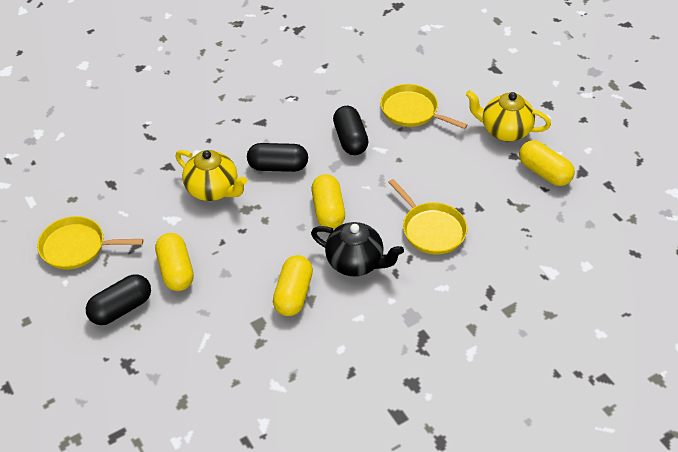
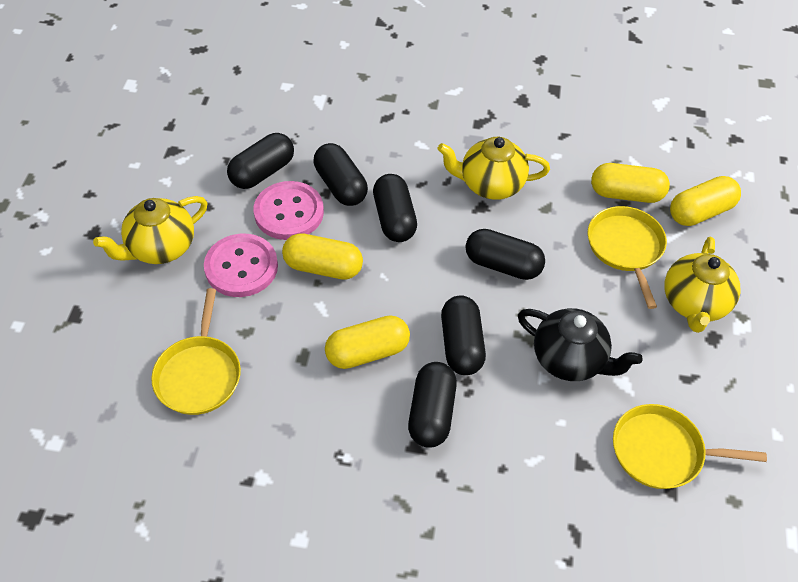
black capsule: [86,274,151,325] [247,143,308,172] [333,106,368,155] = 3 -> [227,133,294,189] [314,143,368,206] [373,174,417,242] [408,362,457,448] [441,295,486,375] [465,229,545,280] = 6
pink button: none = 0 -> [204,234,278,297] [254,181,324,240] = 2
yellow teapot: [175,150,247,201] [466,90,551,141] = 2 -> [93,196,208,264] [438,137,550,200] [664,237,740,333] = 3

